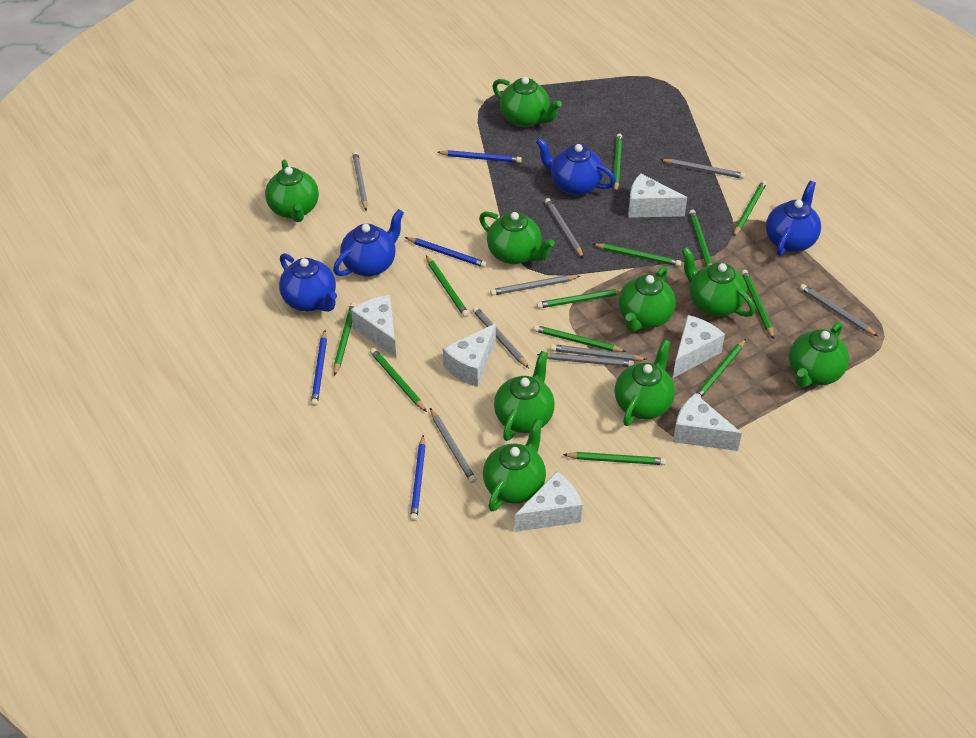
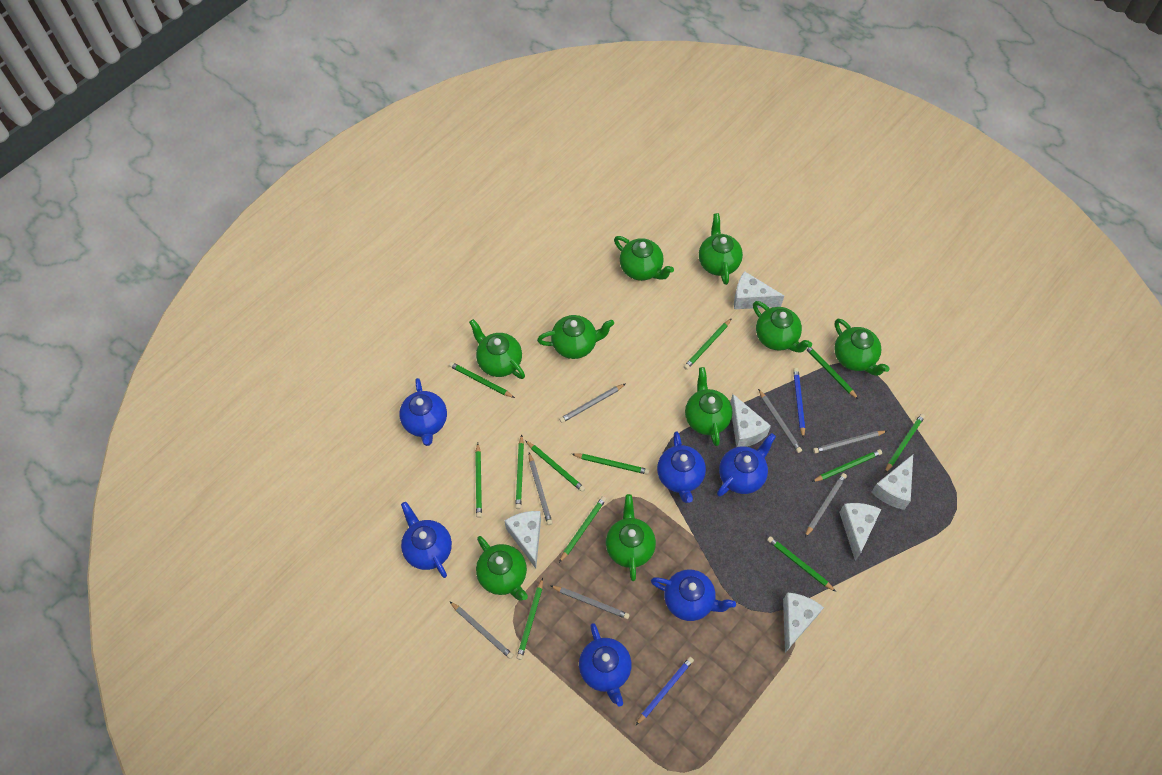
blue pencil: [311,330,327,406] [405,237,487,268] [410,435,426,521] [437,150,522,163] = 4 -> [636,657,694,725] [793,368,805,439] = 2
blue teapot: [279,253,337,312] [333,209,404,276] [536,138,616,196] [766,181,821,256] = 4 -> [399,378,447,446] [401,502,452,578] [579,623,632,707] [651,570,736,621] [657,431,706,503] [717,433,776,497] = 6
grey pencil: [352,151,368,211] [430,408,476,483] [472,307,529,368] [490,275,580,296] [537,352,634,367] [545,198,583,258] [550,344,647,361] [660,159,745,179] [800,284,878,336] = 9 -> [449,601,514,659] [529,453,552,525] [551,586,630,619] [559,384,625,423] [758,389,802,453] [805,473,847,537] [813,431,887,454] = 7

